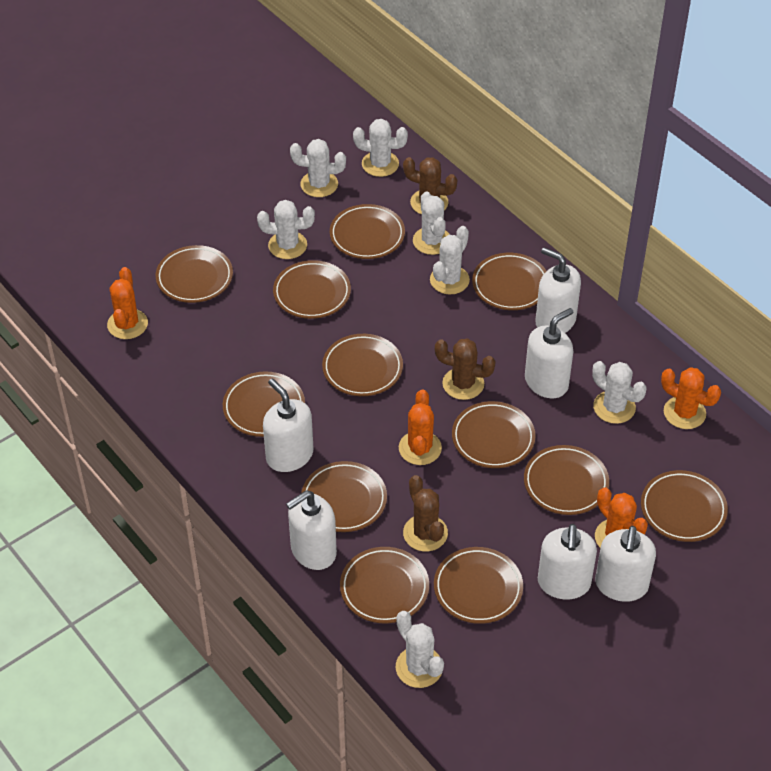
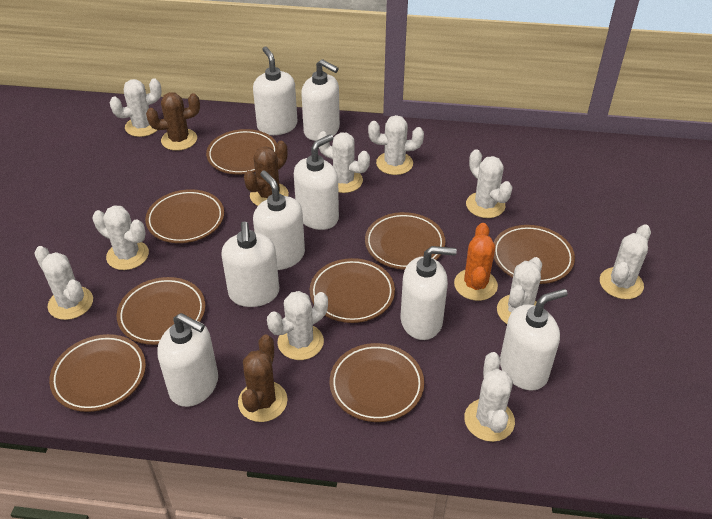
brown plate: [156,245,233,303] [223,371,305,437] [273,260,351,319] [302,461,387,532] [322,334,403,396] [330,204,405,259] [340,547,429,623] [434,547,523,624] [452,401,536,468] [472,253,546,310] [524,445,609,515] [641,470,728,542] = 12 -> [49,334,146,412] [117,277,206,345] [145,189,224,243] [206,129,277,175] [310,258,395,323] [330,343,424,422] [365,212,445,270] [494,225,575,284] = 8
orange cactus: [107,267,148,339] [399,389,442,465] [595,488,648,548] [661,367,721,429] = 4 -> [454,223,498,301] = 1
white cactus: [257,200,315,259] [290,139,346,197] [353,119,408,177] [396,611,444,688] [413,191,450,255] [430,226,470,294] [592,361,647,424] = 7 -> [34,246,93,320] [92,205,149,270] [110,78,162,137] [267,291,328,360] [317,131,370,193] [368,115,424,175] [464,352,515,442] [466,149,513,218] [497,257,542,324] [600,224,651,299] = 10
white soap dispenser: [263,378,313,472] [286,490,337,570] [525,308,573,398] [535,247,581,333] [538,524,597,600] [595,526,656,602] = 6 -> [157,313,218,407] [221,221,279,307] [253,47,297,135] [253,171,305,270] [294,134,339,230] [301,59,340,141] [401,246,457,340] [500,289,568,391] = 8

